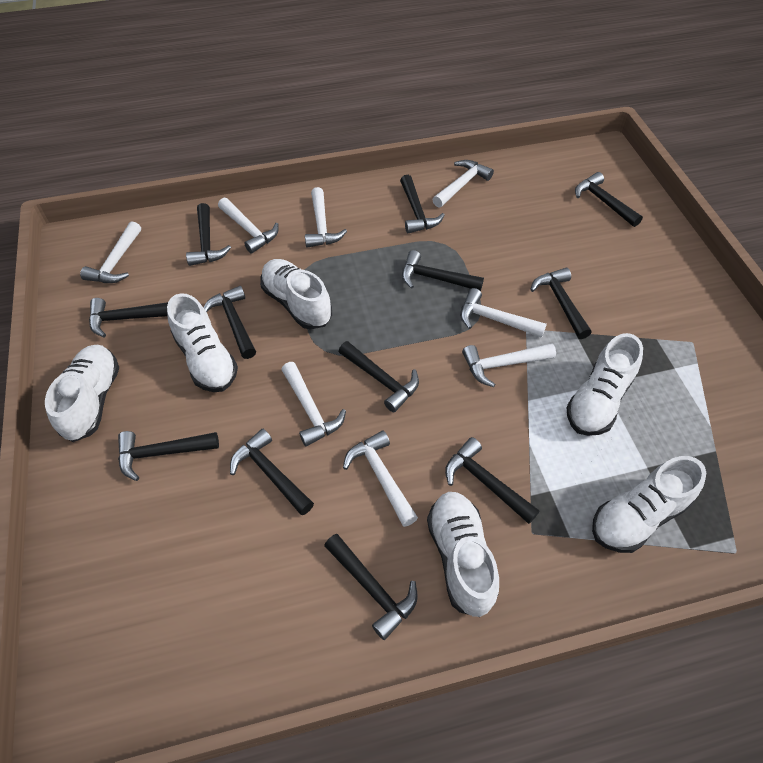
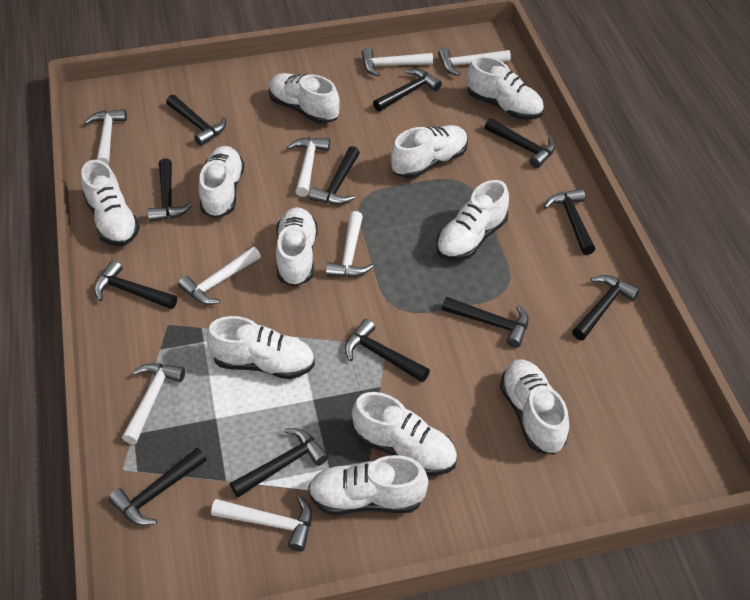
white shoe: [45,345,119,442] [167,293,238,392] [260,259,332,329] [427,492,499,617] [567,333,643,436] [592,456,706,553] = 6 -> [81,160,140,246] [199,146,244,218] [207,316,315,379] [269,73,340,124] [276,207,318,287] [308,455,428,515] [352,392,457,476] [391,125,468,179] [436,180,509,261] [467,56,544,120] [500,359,569,455] = 11

